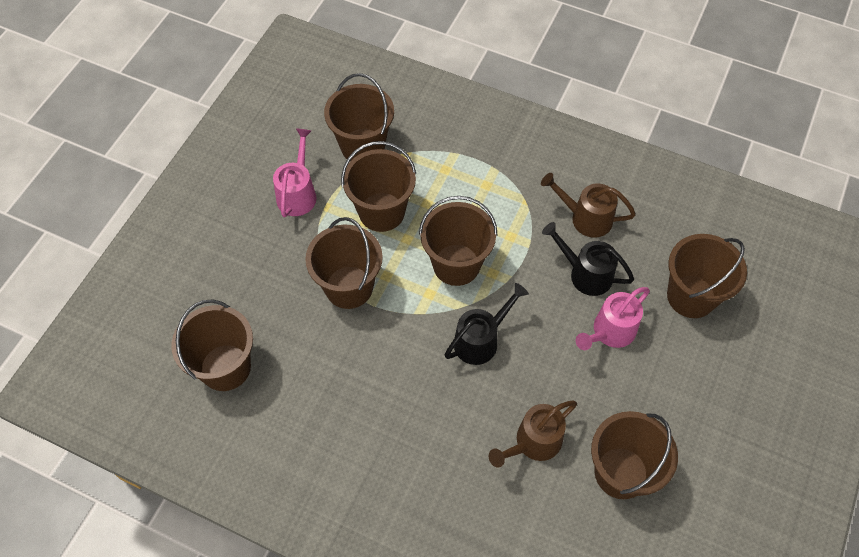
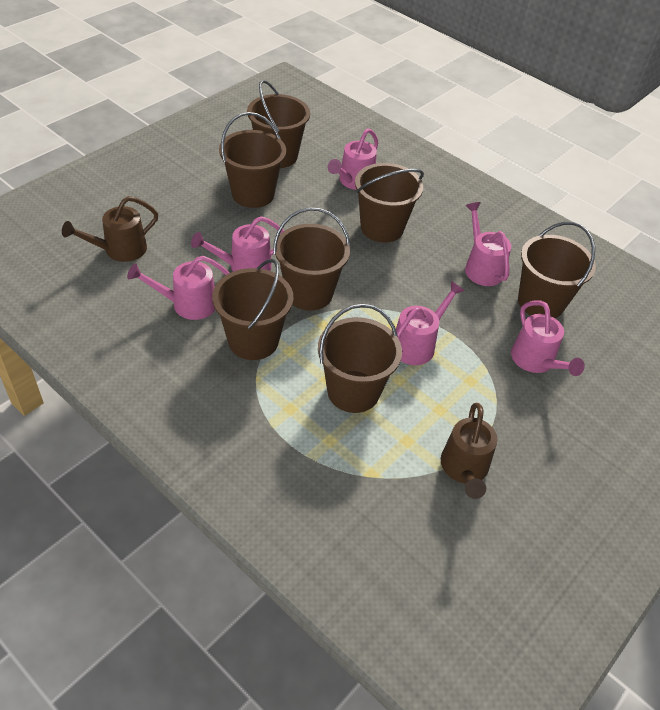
black watering can: [444,283,529,365] [542,222,634,296] = 2 -> none = 0
pink watering can: [273,129,317,217] [576,287,650,350] = 2 -> [127,256,230,320] [191,216,284,272] [328,128,378,190] [396,281,465,365] [465,202,511,286] [511,301,585,376] = 6

